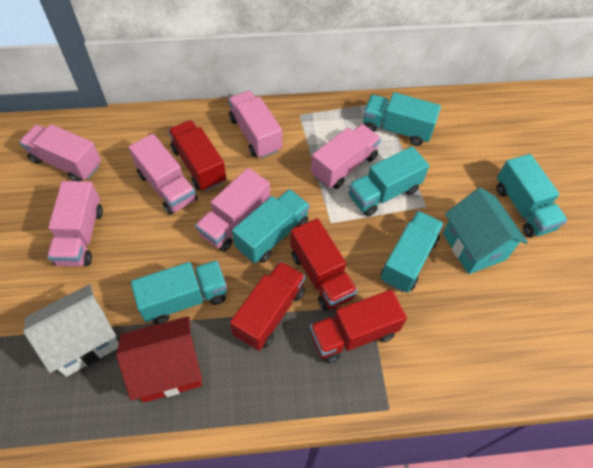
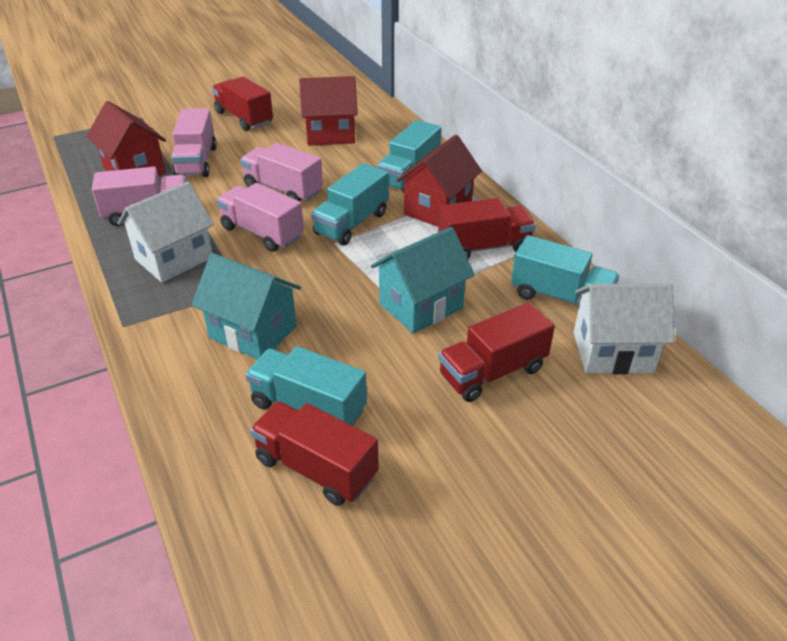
pink truck: [19,124,101,181] [47,181,103,267] [128,134,198,215] [195,168,270,251] [228,91,282,158] [311,124,381,189] = 6 -> [92,167,186,226] [171,108,217,177] [216,183,304,252] [240,143,323,202] = 4
red house: [116,316,202,403] = 1 -> [87,101,166,176] [299,76,358,146] [396,135,482,227] = 3
turquoise house: [443,188,528,274] = 1 -> [192,253,301,359] [371,227,475,334] = 2
turquoise truck: [131,260,227,324] [232,189,310,263] [349,146,429,217] [363,92,441,146] [381,211,444,293] [497,154,567,238] = 6 -> [245,346,367,426] [311,163,389,245] [377,120,441,192] [511,235,619,306] = 4
white house: [23,284,119,377] = 1 -> [118,182,214,282] [574,283,675,374] = 2

